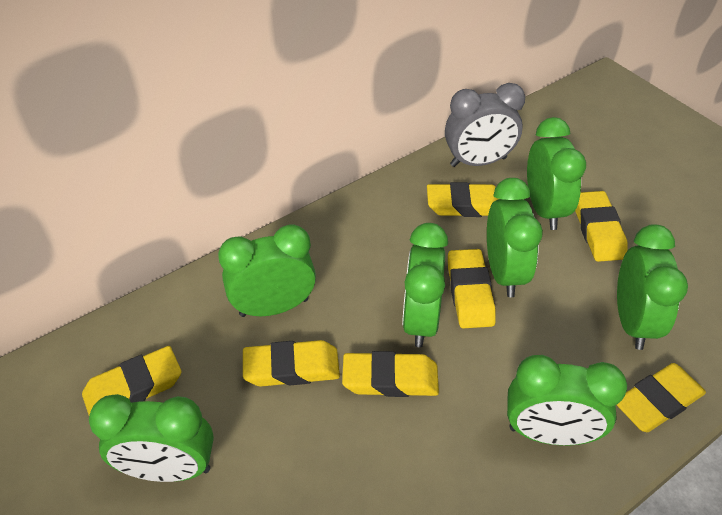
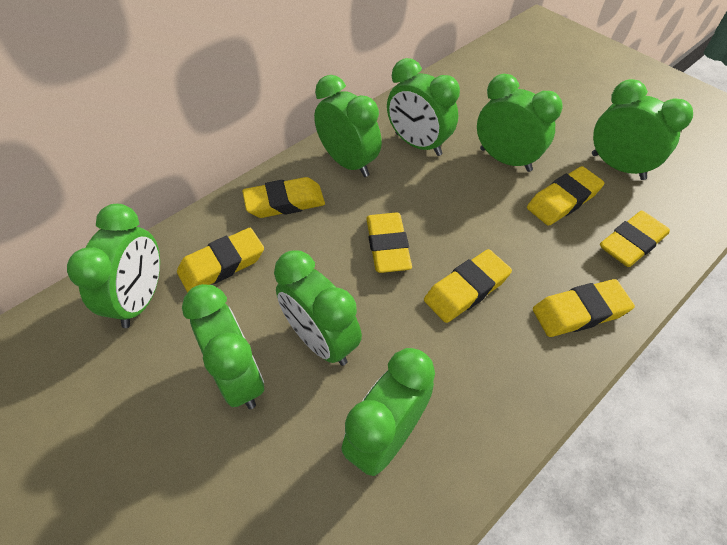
green clock: [89,394,214,482] [218,224,316,317] [402,223,448,348] [487,178,543,297] [507,355,627,445] [527,117,586,230] [617,224,688,350] = 7 -> [67,204,160,328] [182,284,264,409] [274,250,362,366] [314,75,382,177] [342,348,435,476] [387,58,460,156] [477,74,563,172] [592,79,693,180] = 8
grey clock: [445,83,526,167] = 1 -> none = 0

